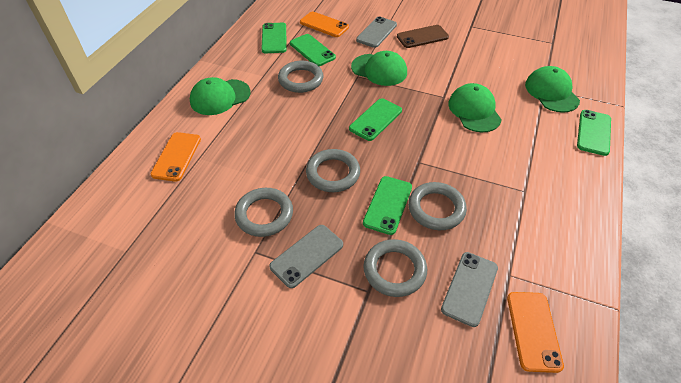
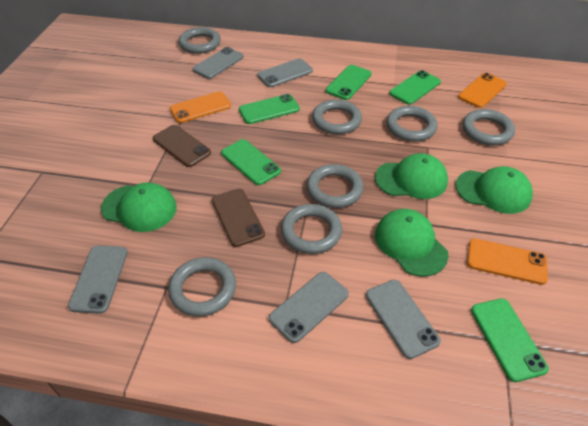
brown phone: [397,25,449,48] = 1 -> [153,125,211,167] [212,189,265,247] = 2
grey phone: [269,225,343,288] [356,17,397,48] [441,252,498,327] = 3 -> [68,245,128,314] [193,47,244,79] [257,58,313,87] [269,272,349,343] [366,280,441,359] = 5
grey ring: [234,188,293,237] [278,61,323,93] [306,149,360,192] [363,239,427,297] [408,182,467,230] = 5 -> [168,257,236,317] [178,27,221,54] [281,204,342,254] [307,164,364,208] [312,99,362,134] [386,106,438,142] [462,109,515,145] = 7

